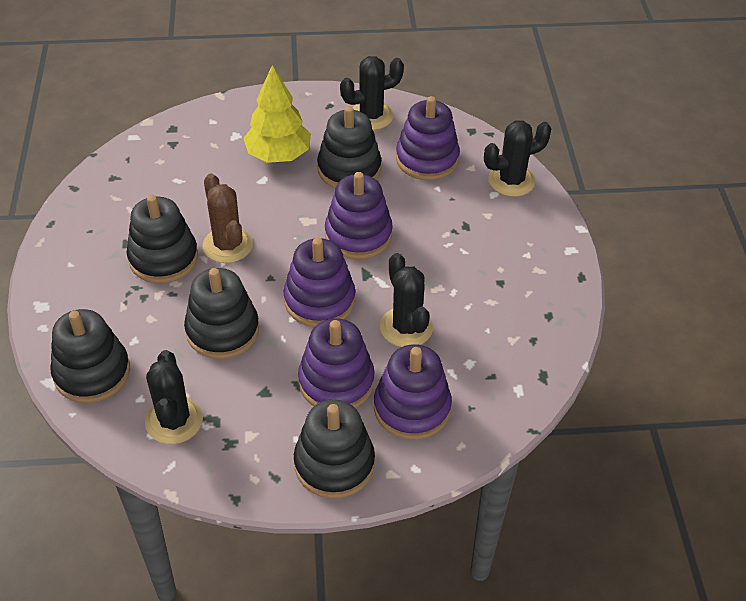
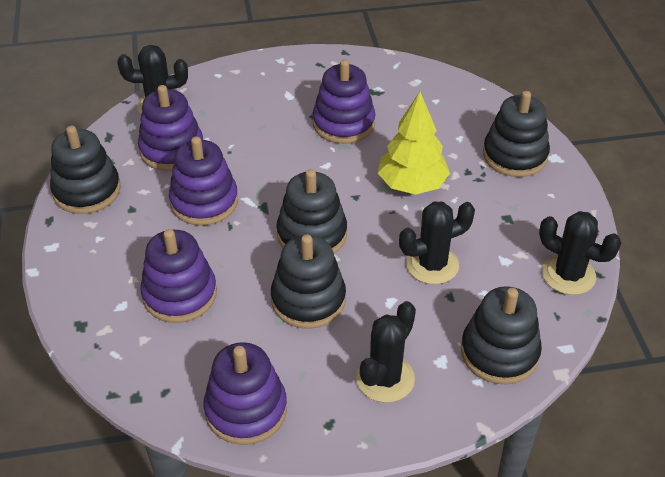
brown cactus: [203,174,253,263] = 1 -> none = 0

